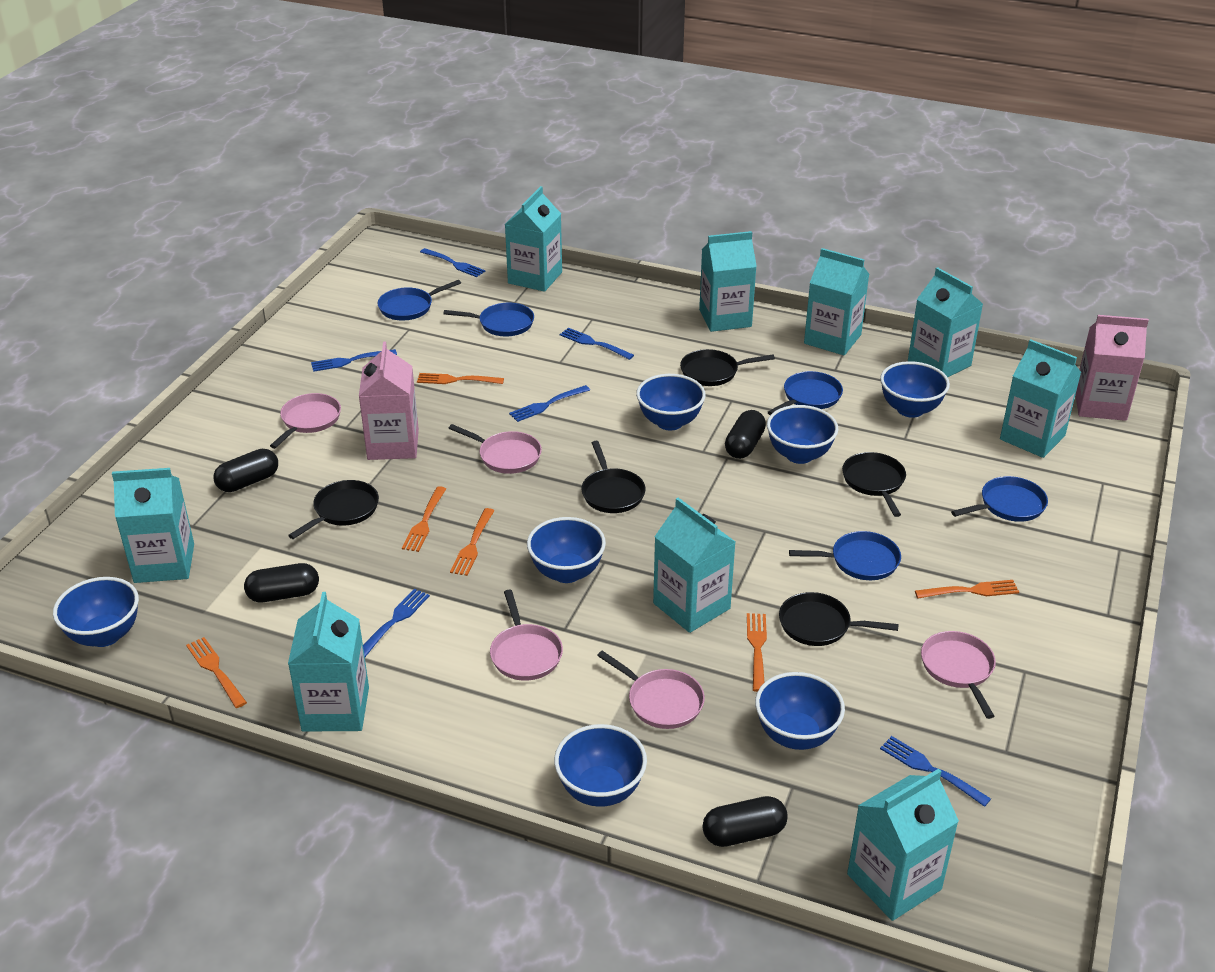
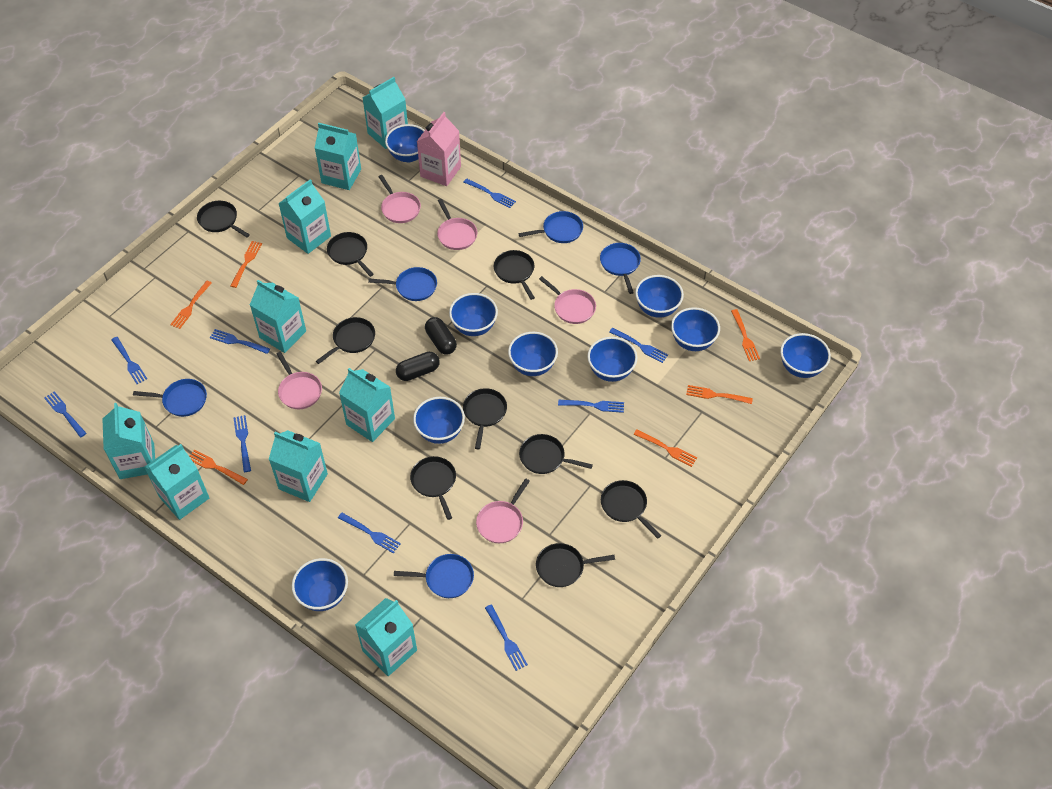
black capsule: [214,449,278,492] [244,563,319,602] [703,796,788,847] [725,410,766,459] = 4 -> [396,352,440,381] [425,317,457,355] = 2
black pan: [288,480,379,539] [581,441,646,513] [680,349,775,386] [779,592,899,646] [842,452,906,517] = 5 -> [197,201,250,238] [316,317,375,364] [327,232,374,277] [410,456,456,520] [463,388,507,449] [494,250,535,300] [519,434,593,474] [536,543,615,587] [601,480,662,539] = 9
blue bowl: [53,577,139,647] [527,517,606,583] [554,724,647,807] [636,374,706,430] [755,672,845,750] [767,405,839,464] [880,361,950,418] = 7 -> [292,558,348,611] [385,124,425,162] [413,397,465,444] [449,293,498,336] [508,332,558,376] [587,337,637,382] [635,275,684,318] [671,307,720,351] [780,333,831,378] = 9
blue fork: [311,349,397,372] [363,589,430,657] [420,248,486,277] [509,385,590,422] [560,328,634,360] [880,736,991,807] = 6 -> [44,391,86,437] [111,337,147,384] [210,329,270,354] [234,415,251,472] [338,513,401,553] [463,178,516,208] [485,604,528,671] [558,400,624,413] [609,328,668,363] = 9
pink carton: [359,342,419,460] [1075,315,1149,421] = 2 -> [417,112,461,186] = 1

